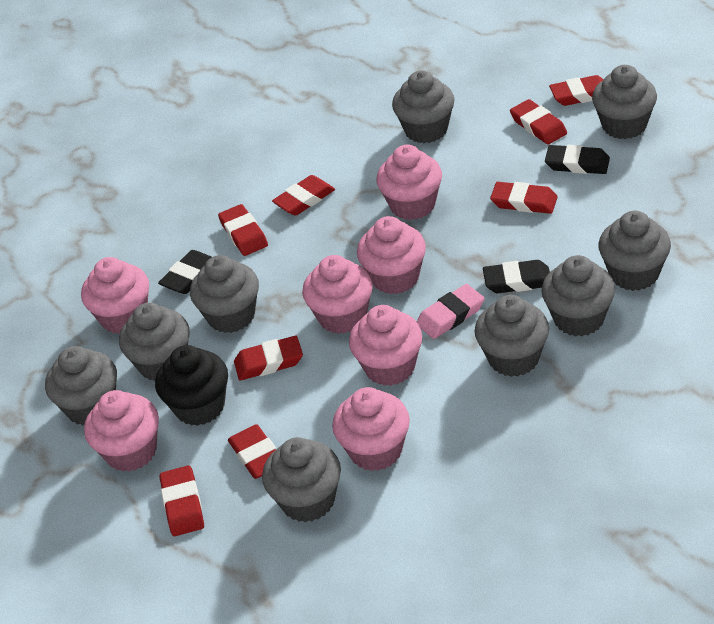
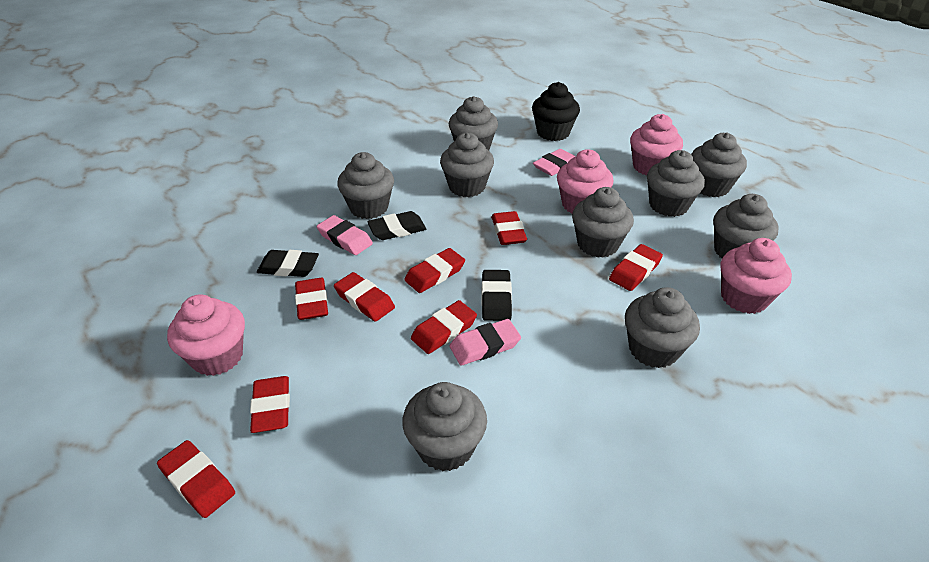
pink cupcake: [81,257,149,334] [84,390,159,472] [302,255,373,334] [332,387,410,471] [349,305,422,386] [357,216,426,294] [377,145,442,220] = 7 -> [167,295,245,376] [557,149,613,214] [630,114,683,176] [720,238,792,314] = 4
pink eraser: [417,284,485,339] = 1 -> [317,215,373,255] [449,319,521,366] [533,149,576,176] = 3

